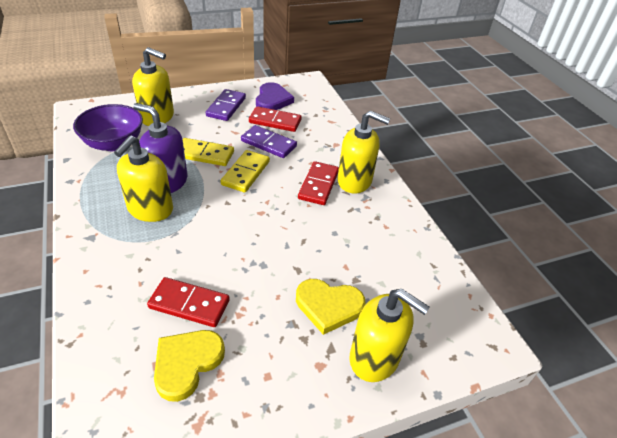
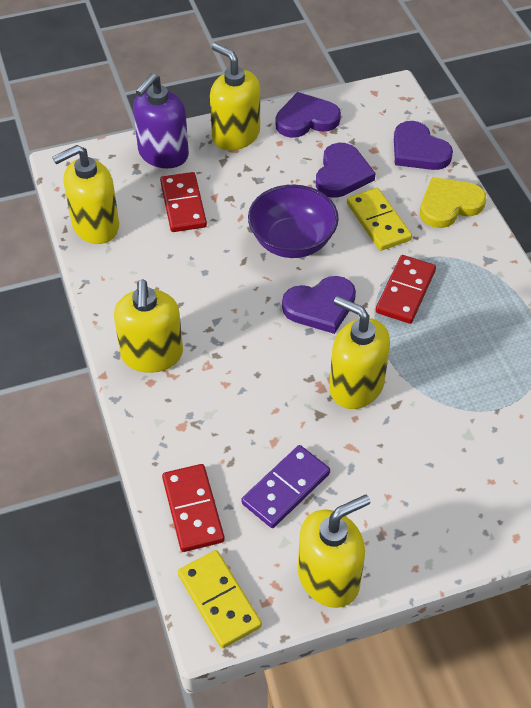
purple domino: [206,89,246,121] [241,125,297,158] = 2 -> [241,445,330,528] = 1
purple heart: [256,82,294,110] = 1 -> [276,92,341,138] [282,276,356,334] [316,143,376,198] [394,121,453,170] = 4
yellow heart: [154,330,225,402] [296,279,366,335] = 2 -> [420,177,486,228] = 1
yellow soap dispenser: [114,135,173,222] [132,47,174,126] [338,110,390,193] [349,289,430,382] = 4 -> [52,145,119,244] [114,279,183,373] [210,43,260,150] [298,495,371,608] [329,296,390,409] = 5

